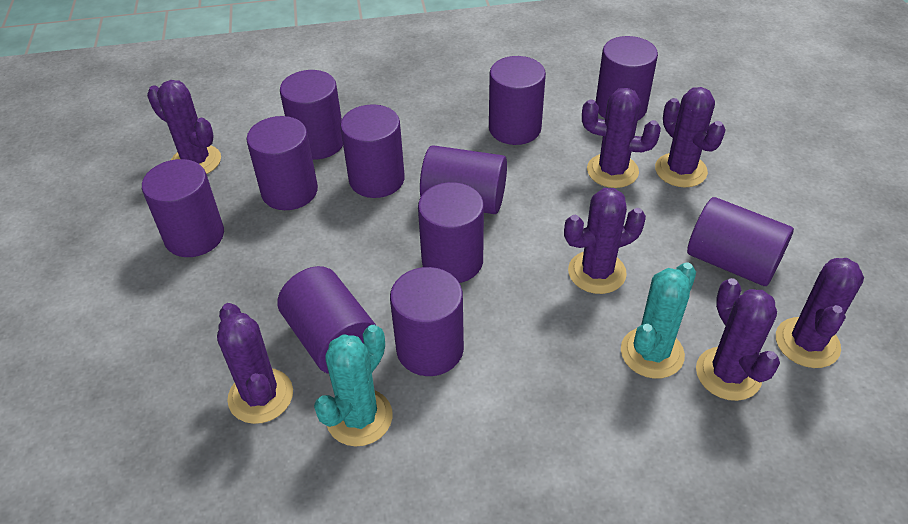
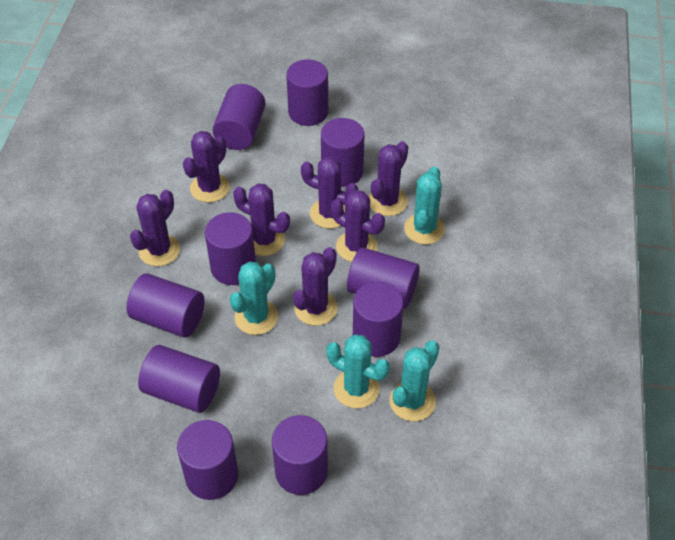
purple cylinder: [142,159,224,257] [247,116,318,210] [277,266,376,374] [280,70,343,159] [340,104,405,198] [390,267,464,376] [418,182,484,283] [420,145,507,214] [489,56,546,145] [596,36,658,120] [687,197,794,286] = 11 -> [127,274,205,337] [138,345,220,413] [177,420,238,500] [205,212,256,285] [213,84,266,150] [272,415,328,495] [286,59,328,126] [321,118,365,187] [347,247,420,309] [353,282,404,357] = 10
turquoise cactus: [314,325,393,447] [621,262,696,379] = 2 -> [229,261,278,335] [326,334,390,408] [389,340,439,421] [404,167,445,245] = 4

